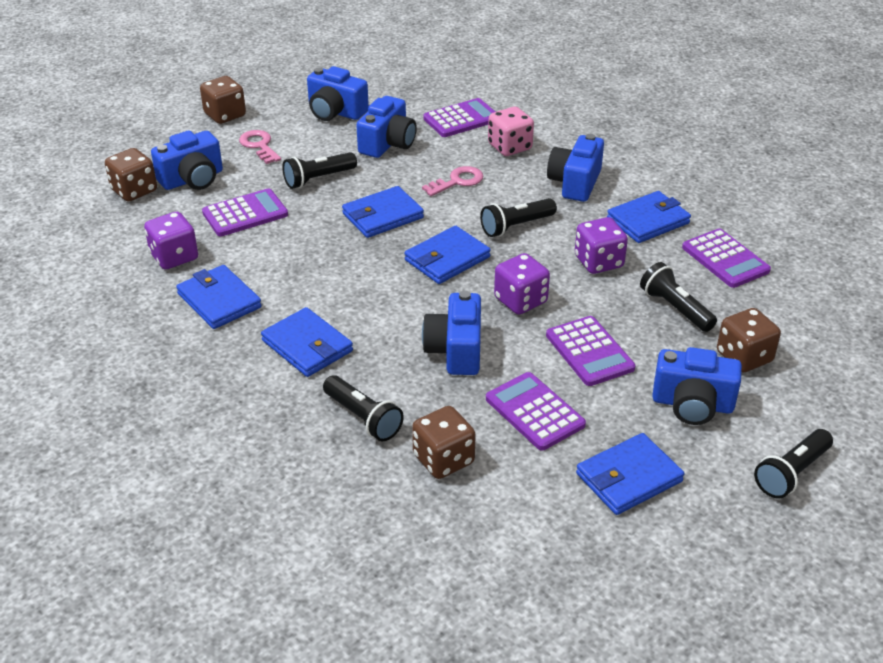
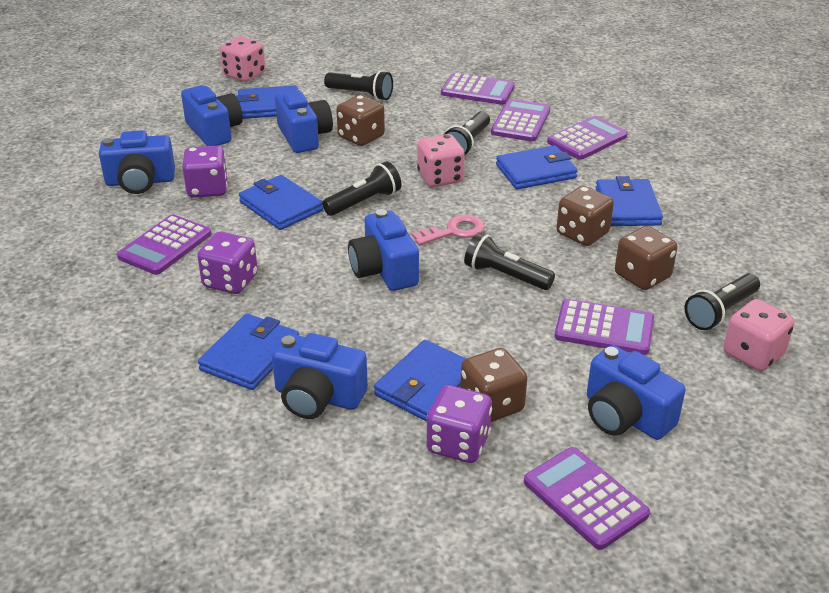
pink dice: [488,107,534,156] = 1 -> [220,36,265,82] [417,134,465,187] [723,299,795,371] = 3
pink key: [239,130,281,164] [422,166,483,196] = 2 -> [412,215,485,245] = 1
purple calculator: [202,189,288,236] [423,98,495,137] [486,372,586,451] [546,316,635,386] [682,229,771,288] = 5 -> [117,214,211,275] [441,73,515,105] [491,99,551,141] [524,447,650,550] [547,116,628,160] [554,299,654,355] = 6

